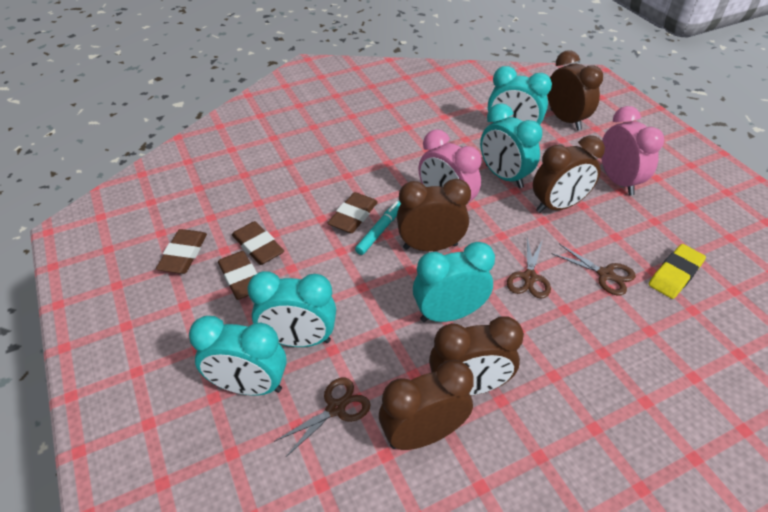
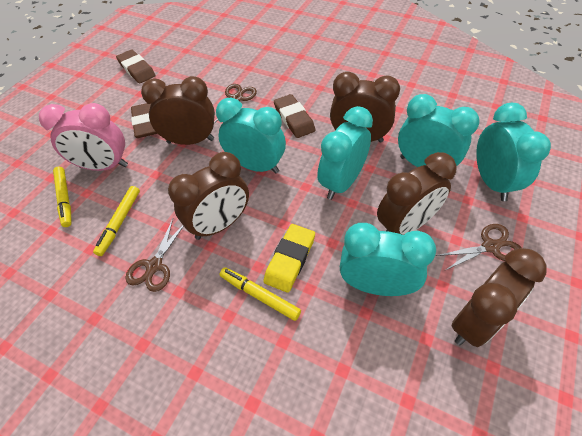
brown eraser: [156,229,207,274] [218,251,257,300] [232,221,284,265] [328,192,378,233] = 4 -> [116,49,156,84] [131,103,158,138] [274,94,316,138] = 3
pink clock: [418,129,482,204] [601,106,664,195] = 2 -> [39,103,128,171] = 1
turquoise marker: [355,201,401,255] = 1 -> none = 0
yellow marker: none = 0 -> [53,166,72,227] [93,186,140,256] [220,267,301,321] = 3

